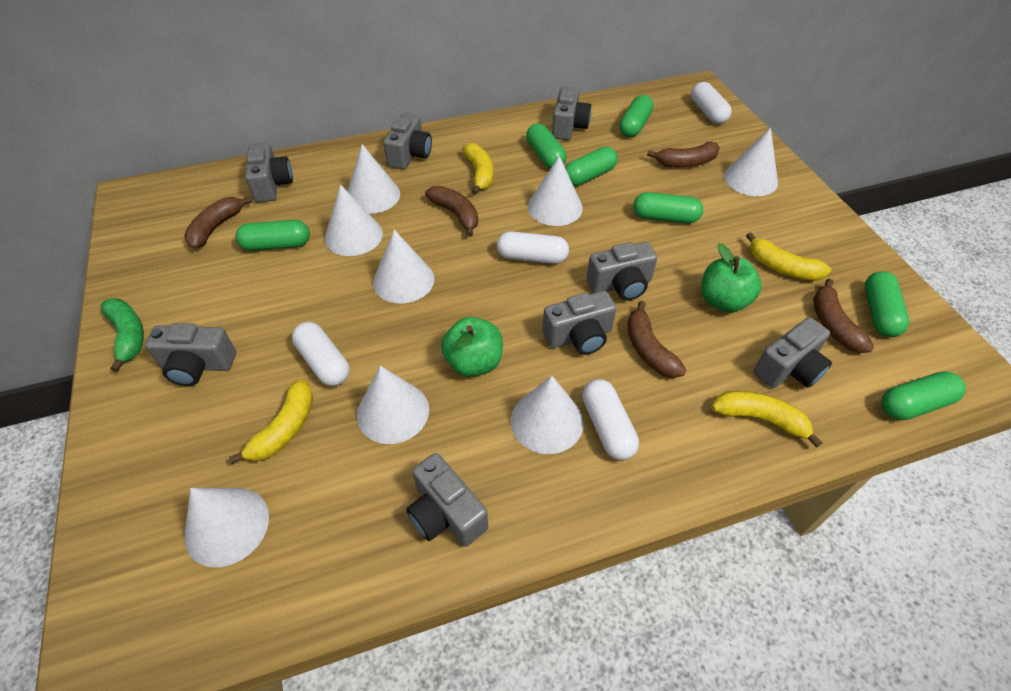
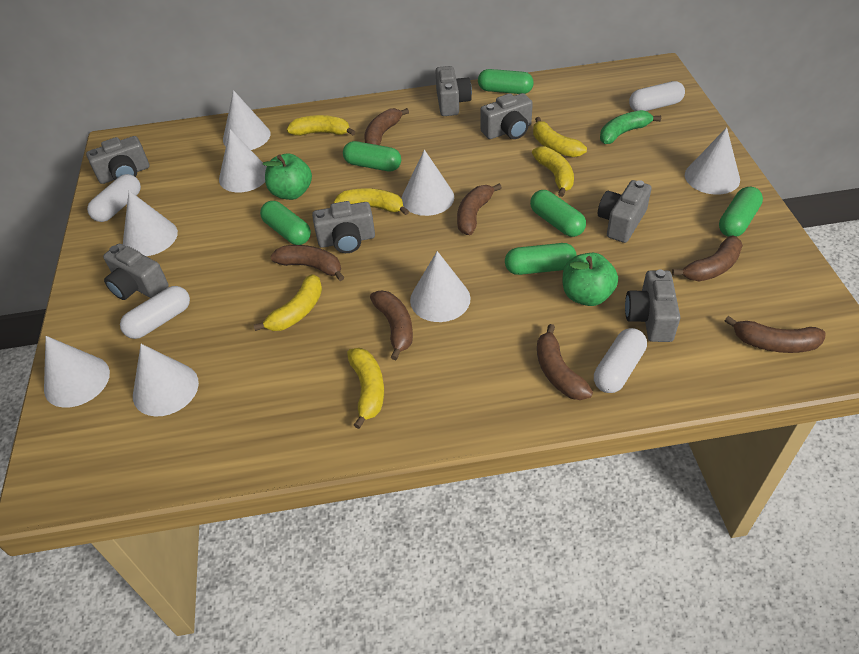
brown banana: [184,196,252,249] [425,186,478,237] [627,301,686,378] [647,142,720,168] [813,279,874,353] = 5 -> [270,245,344,281] [364,108,409,145] [370,291,413,360] [457,183,502,235] [537,324,593,400] [672,236,743,281] [725,316,826,353] = 7
green capsule: [236,220,310,251] [526,124,567,169] [565,146,618,186] [619,95,654,137] [633,192,703,224] [865,271,909,337] [881,371,966,420] = 7 -> [260,201,311,245] [343,141,401,172] [478,69,534,94] [505,243,577,275] [530,190,586,237] [719,187,763,237] = 6
grey camera: [145,323,236,386] [245,143,293,202] [383,113,432,170] [406,453,488,547] [542,291,616,355] [552,87,591,140] [587,242,657,301] [753,317,832,388] = 8 -> [86,136,149,184] [103,244,169,300] [312,201,375,253] [435,66,472,116] [480,93,533,139] [598,180,652,243] [625,269,680,342] = 7
yellow banana: [229,379,313,464] [462,143,493,195] [712,391,823,448] [746,232,831,281] = 4 -> [254,274,322,331] [287,115,355,136] [334,188,409,215] [347,348,384,429] [532,146,574,197] [533,117,587,157] = 6

